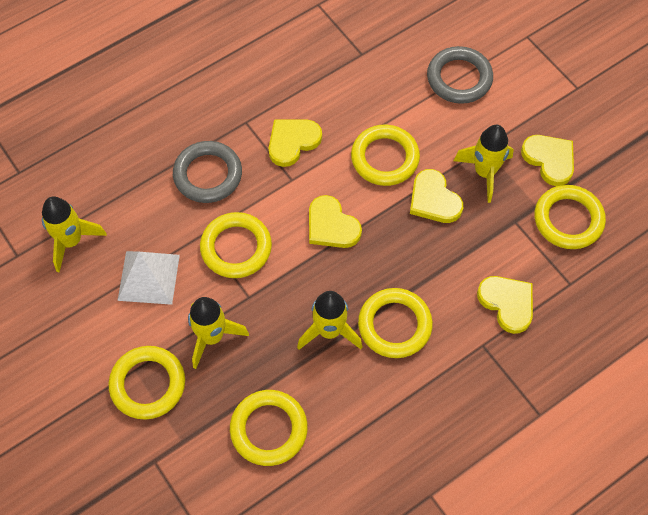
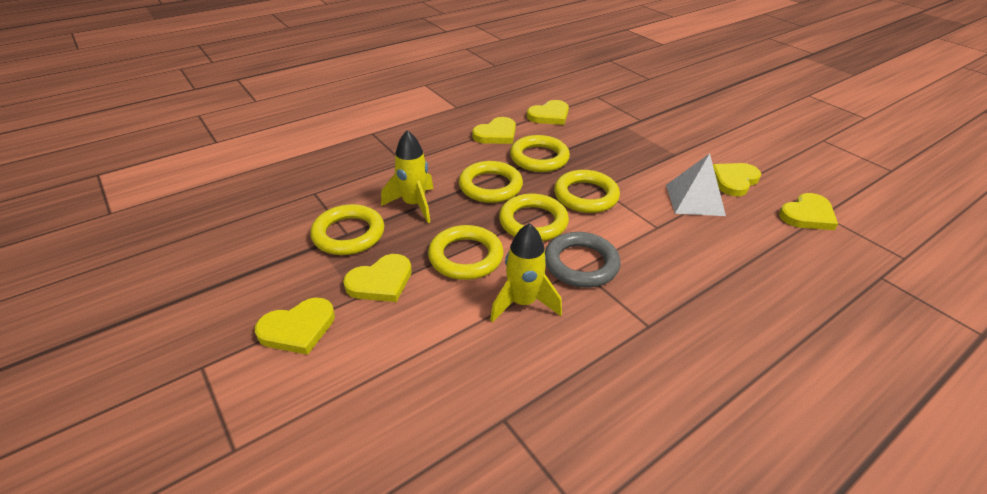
grey ring: [173,141,242,203] [427,46,493,104] = 2 -> [545,232,621,288] = 1
yellow heart: [269,119,322,167] [309,195,362,248] [410,169,463,223] [477,276,533,334] [521,135,574,186] = 5 -> [255,298,335,355] [343,254,412,302] [472,117,516,144] [527,100,569,125] [713,163,761,196] [779,193,838,230] = 6
yellow rocket: [42,196,107,273] [188,297,249,369] [297,291,362,350] [453,125,514,203] = 4 -> [381,130,433,223] [490,223,562,322] = 2

